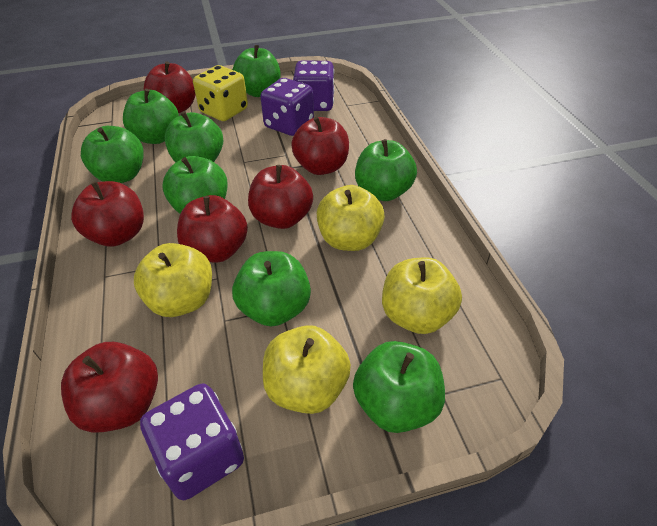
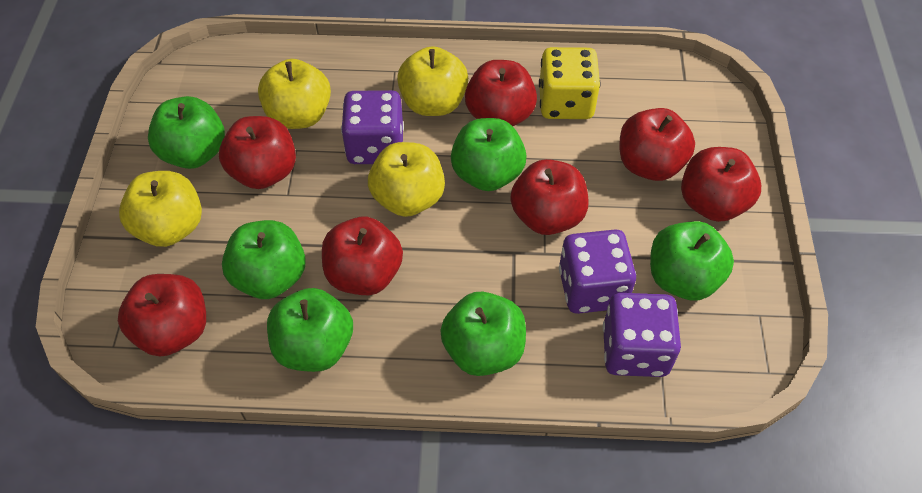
green apple: [81,126,144,183] [123,88,179,144] [163,156,227,214] [165,112,223,162] [232,251,311,326] [233,45,281,97] [353,341,445,433] [355,139,417,201] = 8 -> [148,96,225,169] [222,220,306,299] [267,288,353,372] [440,292,526,376] [451,118,527,191] [650,221,734,301] = 6
red apple: [61,342,158,433] [71,181,144,247] [144,62,195,113] [177,195,248,263] [248,165,313,229] [291,117,349,175] = 6 -> [118,274,206,357] [219,116,296,189] [322,217,403,295] [465,60,537,126] [510,159,588,235] [620,108,695,181] [681,147,761,222] = 7

